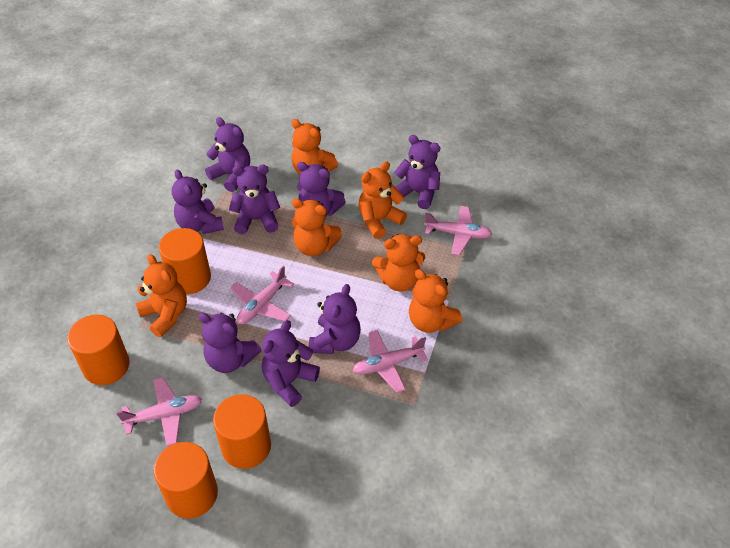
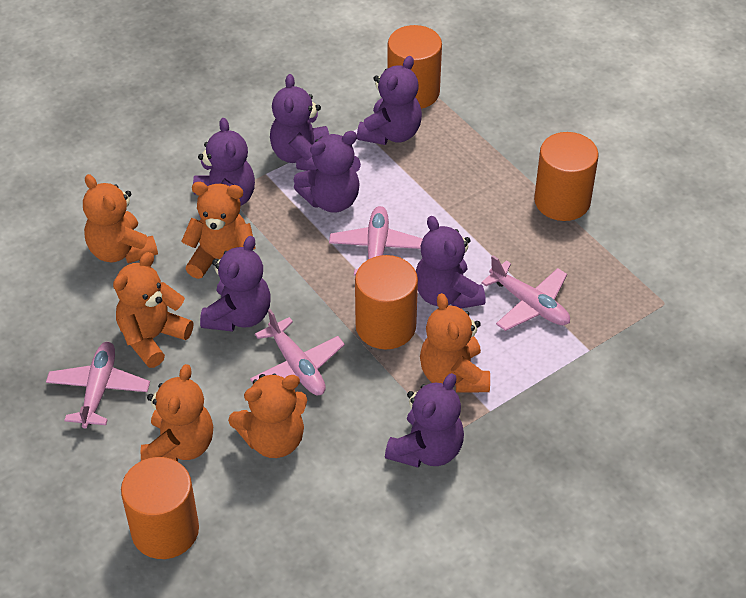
purple teddy bear: [172,170,224,234] [198,313,261,373] [205,117,250,192] [229,165,280,234] [262,320,320,407] [297,162,346,216] [309,284,361,354] [394,135,440,209] = 8 -> [193,118,255,216] [200,236,270,332] [270,74,329,171] [294,131,361,213] [357,56,422,145] [385,373,464,468] [416,216,485,308] = 7

